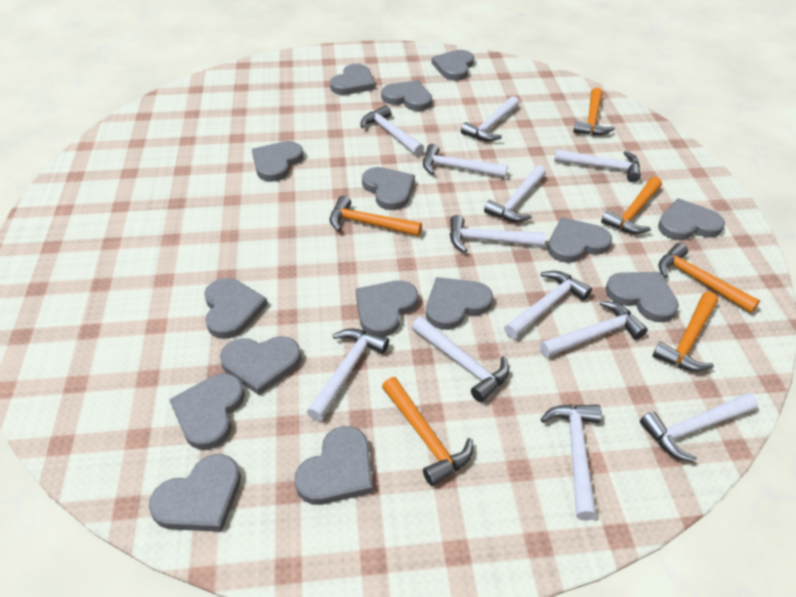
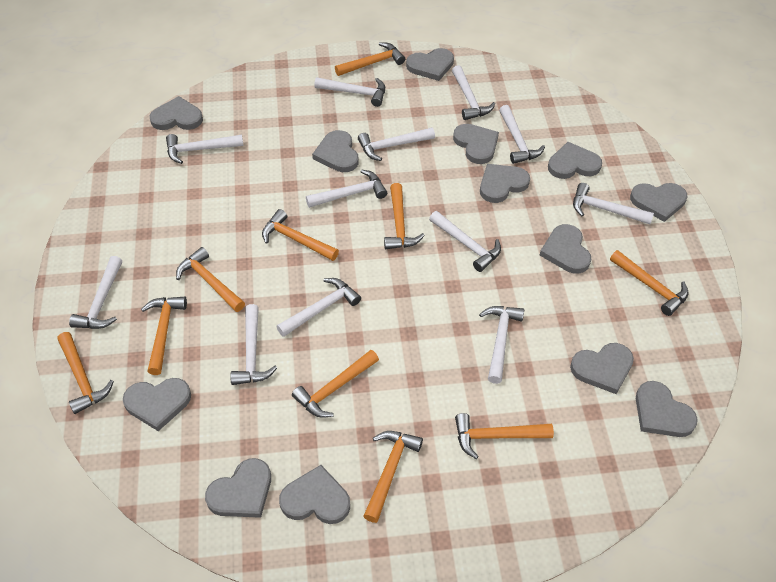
grey heart: [149,454,241,532] [169,374,245,450] [204,278,268,339] [220,336,301,395] [252,141,303,182] [294,426,373,505] [330,64,375,95] [356,281,418,337] [362,167,415,210] [381,80,432,111] [426,277,493,330] [432,50,474,81] [548,218,612,263] [605,272,679,322] [658,198,725,240] = 15 -> [123,378,191,431] [150,96,203,130] [205,458,271,518] [279,465,350,524] [312,130,359,172] [406,48,454,81] [453,124,499,164] [480,164,530,203] [540,224,592,274] [548,142,602,179] [570,343,634,394] [630,183,687,222] [636,381,698,437] = 13
orange hammer: [330,195,422,236] [382,377,473,486] [573,87,615,135] [601,177,662,234] [653,292,718,372] [658,243,760,313] = 6 -> [57,332,114,414] [141,297,187,375] [176,247,245,312] [262,209,339,261] [292,350,379,418] [335,42,405,76] [363,431,423,523] [384,183,425,249] [455,413,554,459] [610,250,689,316] = 10

